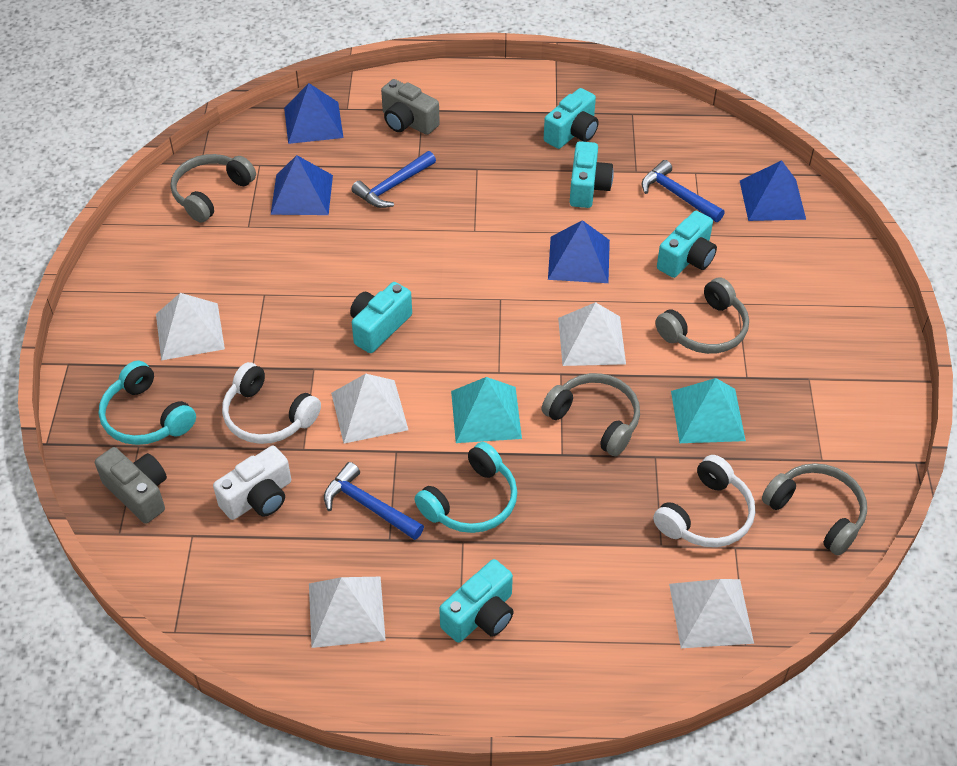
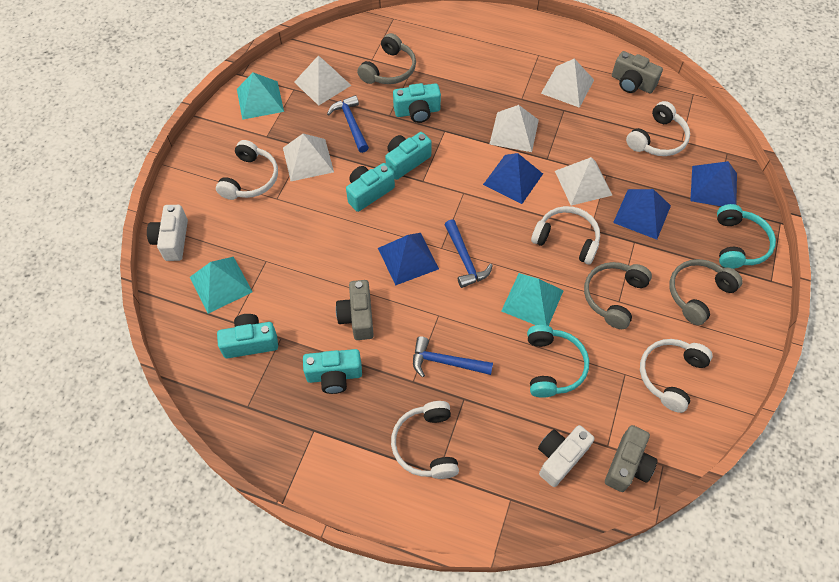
grey camera: [95,447,167,524] [381,79,440,135] = 2 -> [336,280,374,340] [605,425,657,492] [612,51,663,93] = 3
grey headphones: [171,154,256,223] [542,373,640,456] [655,277,749,354] [762,463,867,556] = 4 -> [357,33,416,84] [584,262,652,329] [669,259,743,325] = 3
turquoise pyramid: [451,377,522,443] [671,378,746,443] = 2 -> [190,257,253,314] [237,72,284,120] [501,273,564,326] = 3
white camera: [213,446,291,520] = 1 -> [147,205,188,261] [538,425,595,487] = 2
white headphones: [222,362,321,444] [653,455,755,547] = 2 -> [216,140,278,200] [391,401,459,479] [531,206,600,264] [626,101,690,156] [640,339,713,413] = 5

